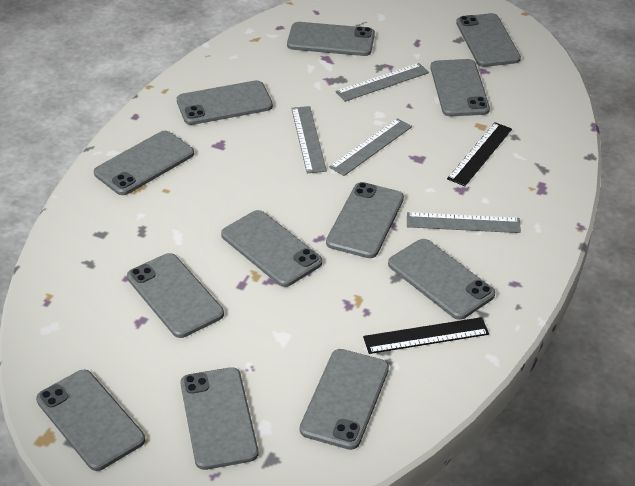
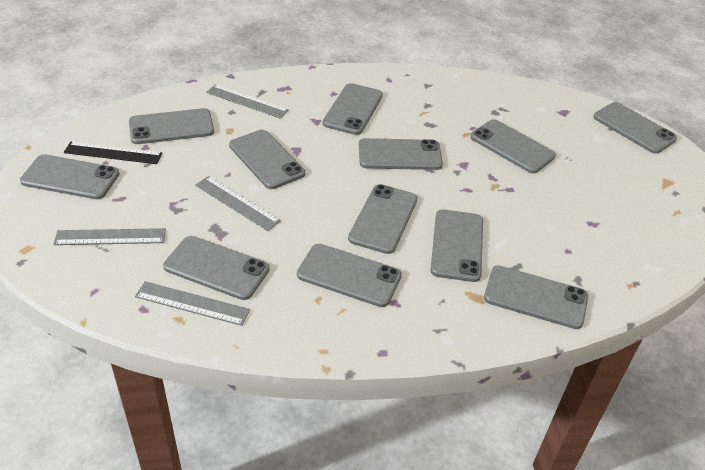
black ruler: [363,317,489,354] [447,122,512,186] = 2 -> [64,142,162,164] = 1

